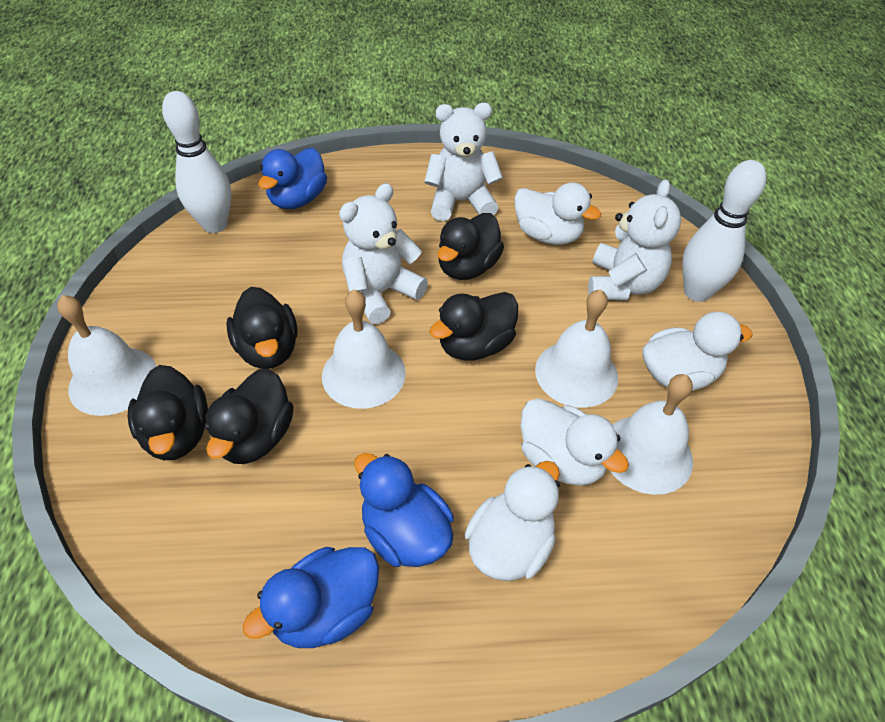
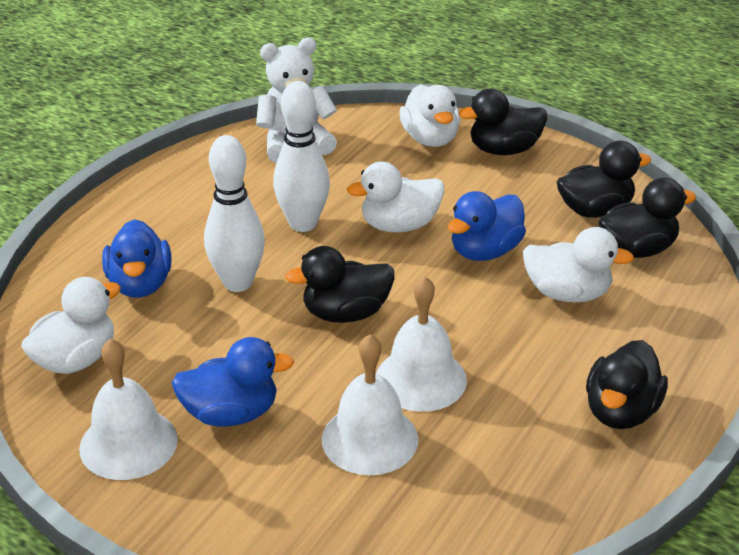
white bell: [57,295,157,416] [322,290,406,409] [535,289,618,408] [609,374,693,495] = 4 -> [79,338,178,480] [322,334,419,475] [376,276,467,412] = 3
white teddy bear: [339,183,428,324] [424,103,503,221] [588,179,681,300] = 3 -> [256,38,337,163] = 1

